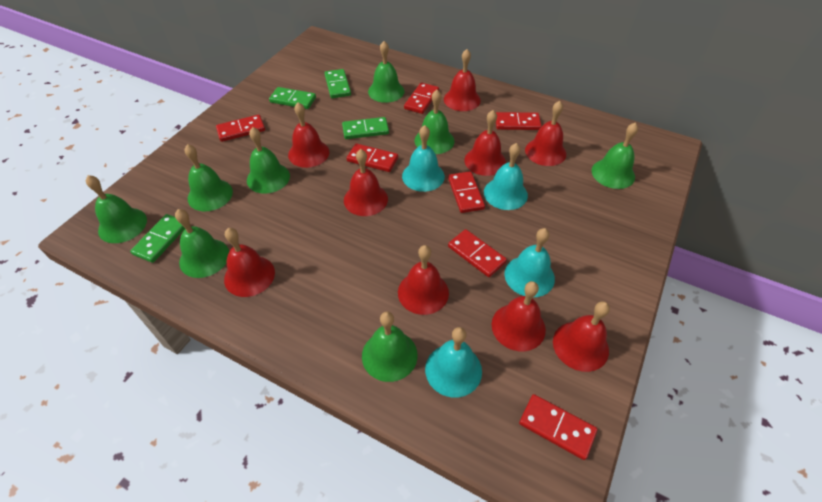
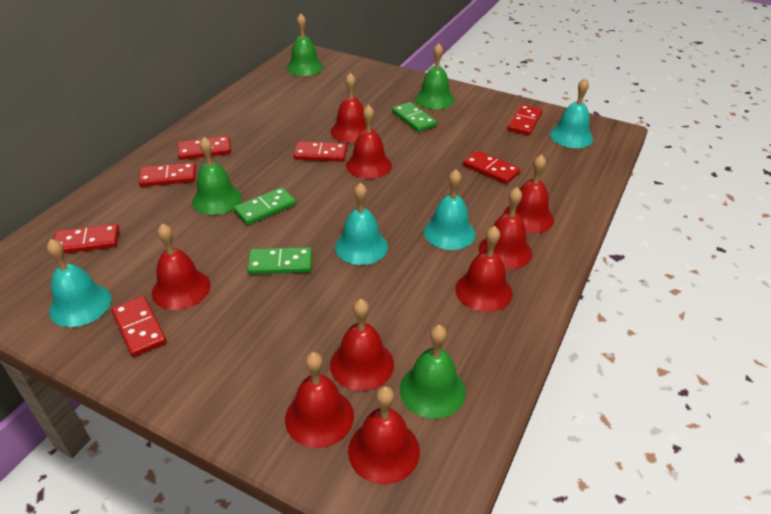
green bell: [86,175,147,243] [175,209,229,278] [184,144,233,211] [247,127,290,193] [362,311,418,382] [368,41,404,103] [415,90,454,154] [591,122,638,189] = 8 -> [192,137,242,215] [287,14,323,76] [400,325,466,419] [415,43,455,109] = 4
green domino: [130,214,185,263] [269,87,316,109] [324,69,351,98] [342,117,389,139] = 4 -> [234,187,296,225] [247,247,312,274] [392,102,437,132] = 3

